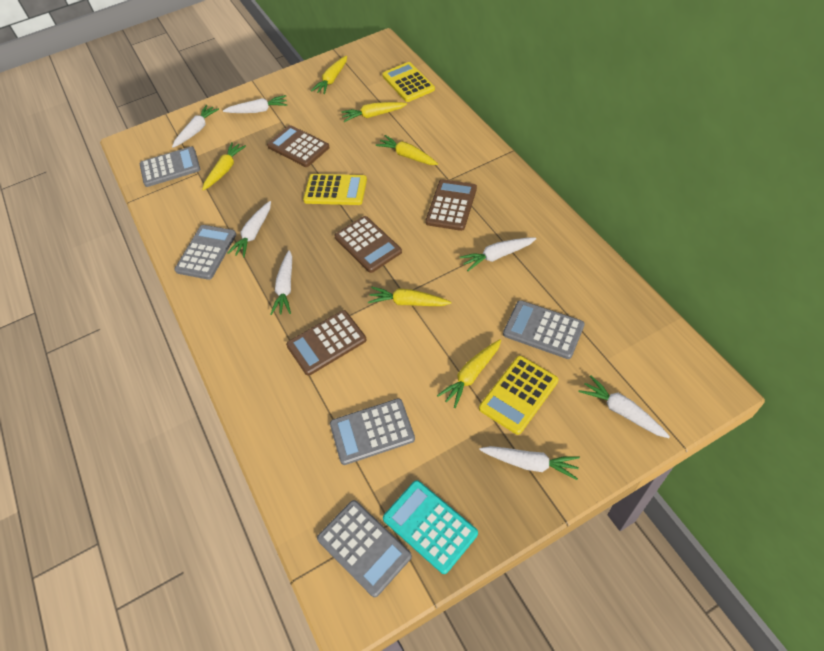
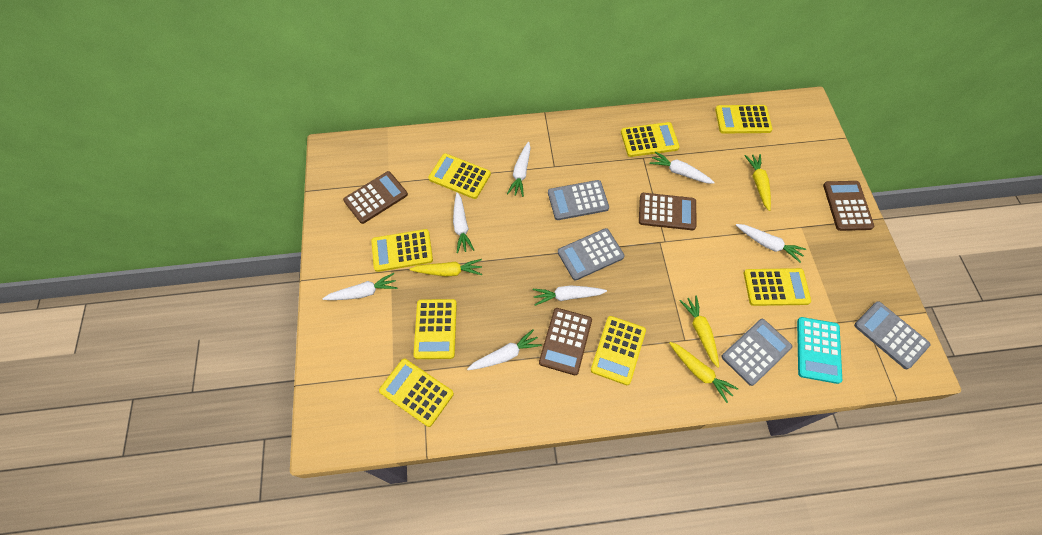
grey calculator: [140,147,200,187] [175,225,236,280] [317,500,412,597] [330,398,415,465] [503,300,585,359] = 5 -> [548,180,609,220] [558,228,625,281] [721,319,792,386] [854,301,930,369] = 4
yellow calculator: [303,174,367,205] [382,62,435,102] [479,356,558,435] = 3 -> [371,229,433,272] [379,359,454,427] [414,299,457,359] [428,153,491,199] [591,316,646,385] [621,122,680,157] [715,105,773,133] [744,268,811,306] = 8
yellow carrot: [202,142,246,191] [311,56,347,95] [341,102,407,122] [368,287,451,306] [376,135,438,165] [437,339,501,408] = 6 -> [410,259,482,277] [669,342,738,403] [680,295,719,368] [745,154,771,211] = 4

